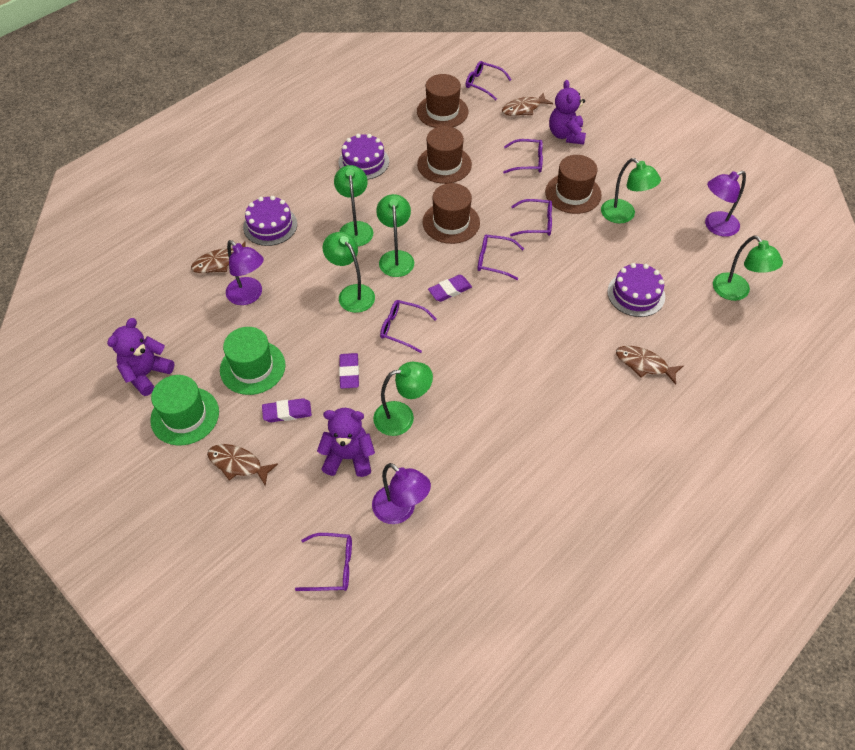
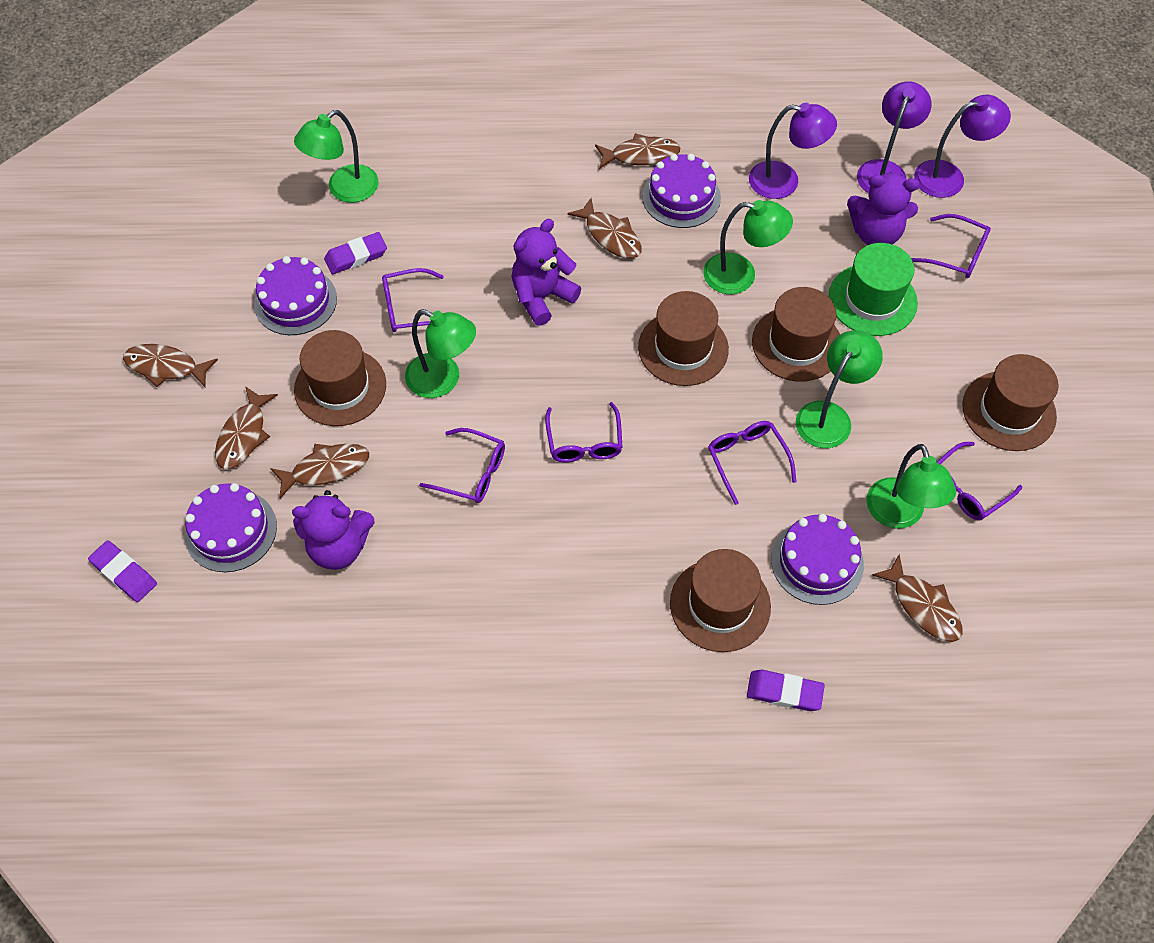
brown fish: [191,242,246,273] [207,444,278,486] [502,93,553,116] [616,346,683,385] = 4 -> [123,344,218,387] [215,386,278,469] [270,444,369,498] [567,198,642,259] [595,133,681,169] [872,554,962,642] = 6
brown hat: [417,74,468,128] [417,126,472,184] [422,183,480,244] [545,155,602,214] = 4 -> [294,330,386,426] [638,291,729,386] [670,549,771,652] [752,287,840,382] [962,354,1059,451] = 5
green hat: [150,375,219,446] [220,327,286,395] = 2 -> [829,243,918,336] = 1
green lamp: [323,232,375,313] [334,165,373,246] [373,362,433,436] [376,194,414,277] [601,158,661,224] [713,236,783,301] = 6 -> [294,110,378,203] [405,309,476,398] [703,200,793,294] [796,330,883,448] [866,444,956,529] = 5
purple cake: [243,196,297,246] [339,134,389,180] [608,263,665,317] = 3 -> [185,483,277,572] [254,256,337,335] [642,154,721,228] [771,514,864,605] = 4

